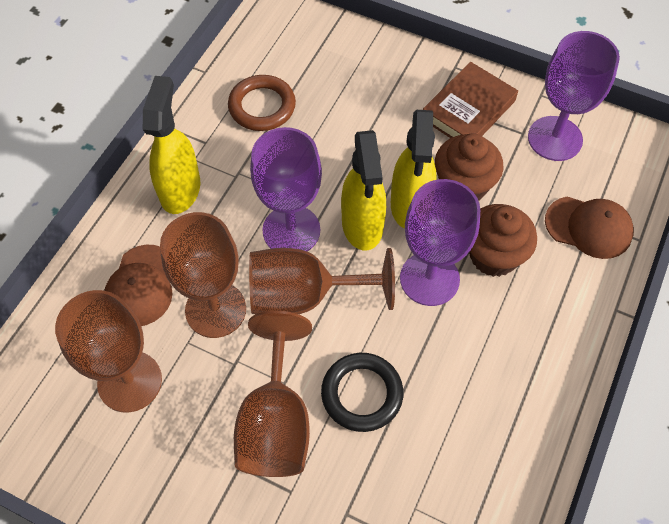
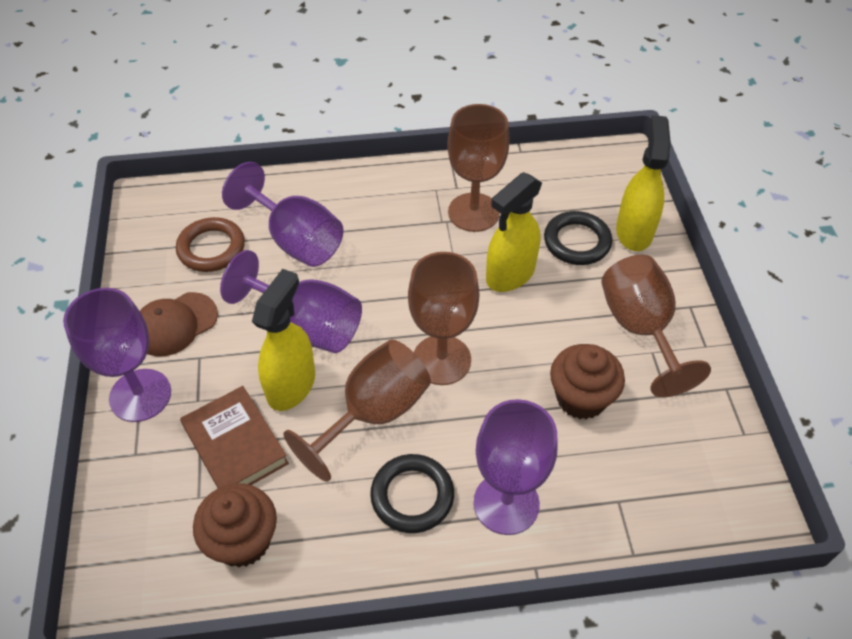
black ring: [321,353,403,432] = 1 -> [370,454,454,533] [544,211,612,265] = 2
brown cap: [104,245,173,326] [545,197,634,259] = 2 -> [140,292,218,356] = 1
purple goblet: [250,127,322,251] [400,179,480,306] [528,31,620,161] = 3 -> [63,288,171,422] [220,250,362,353] [222,162,344,267] [474,399,558,535] = 4

